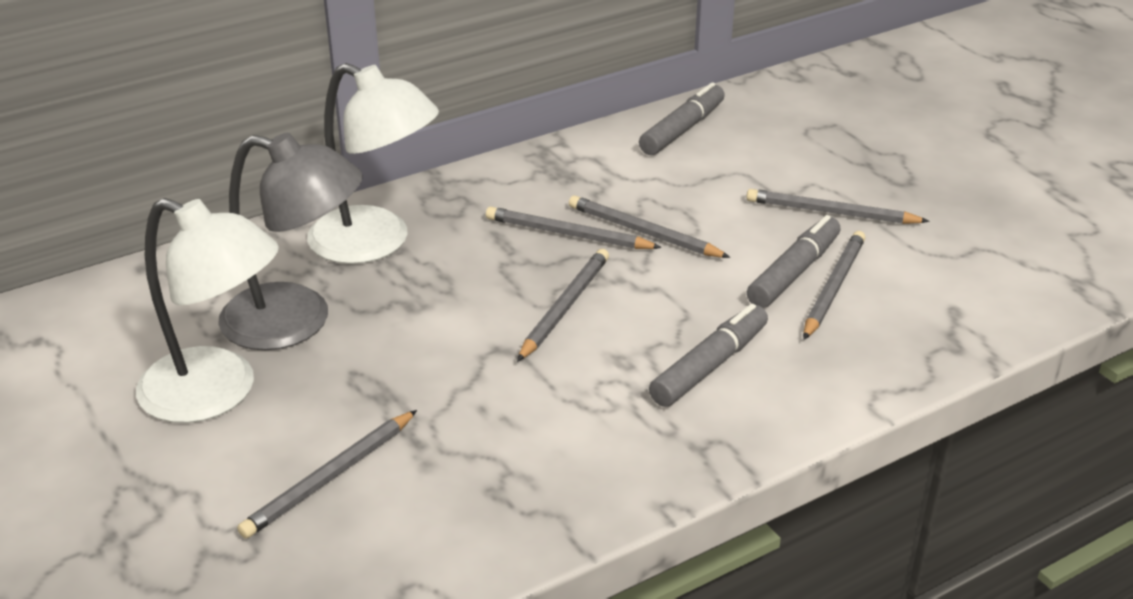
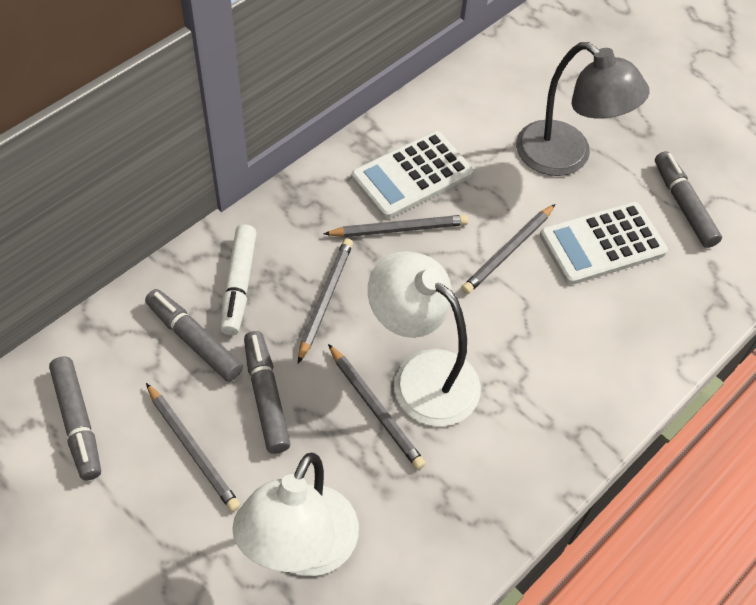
grey marker: [639,82,725,155] [649,304,768,407] [747,215,840,308] = 3 -> [49,356,101,481] [145,289,243,382] [244,331,290,454] [655,151,722,248] = 4
grey pencil: [237,410,417,539] [486,206,662,249] [517,249,609,362] [569,195,730,258] [746,189,929,224] [803,231,865,340] = 6 -> [146,383,240,512] [298,238,353,363] [323,215,468,237] [328,344,426,470] [462,204,555,294] = 5
white calculator: none = 0 -> [352,131,473,219] [540,202,668,285] = 2
white marker: none = 0 -> [220,224,257,335] = 1

